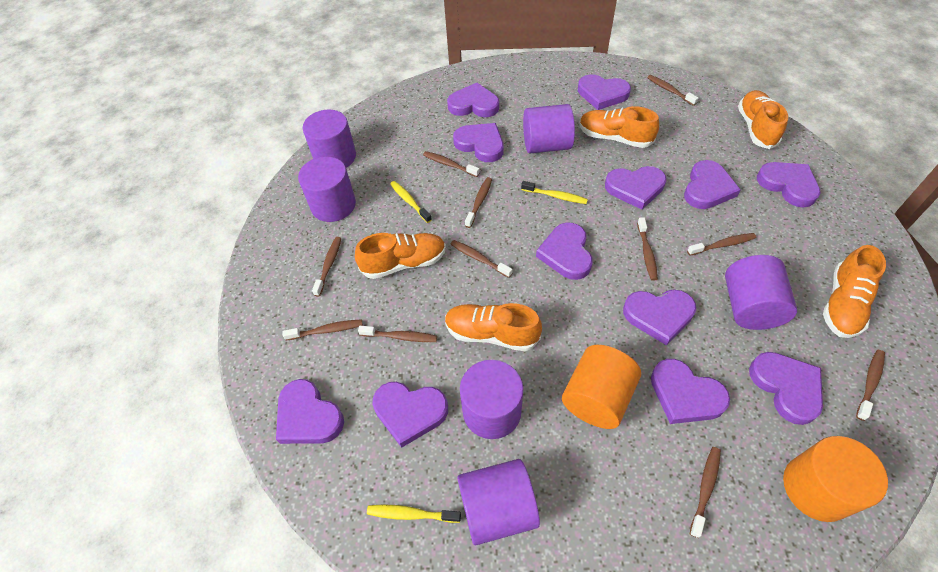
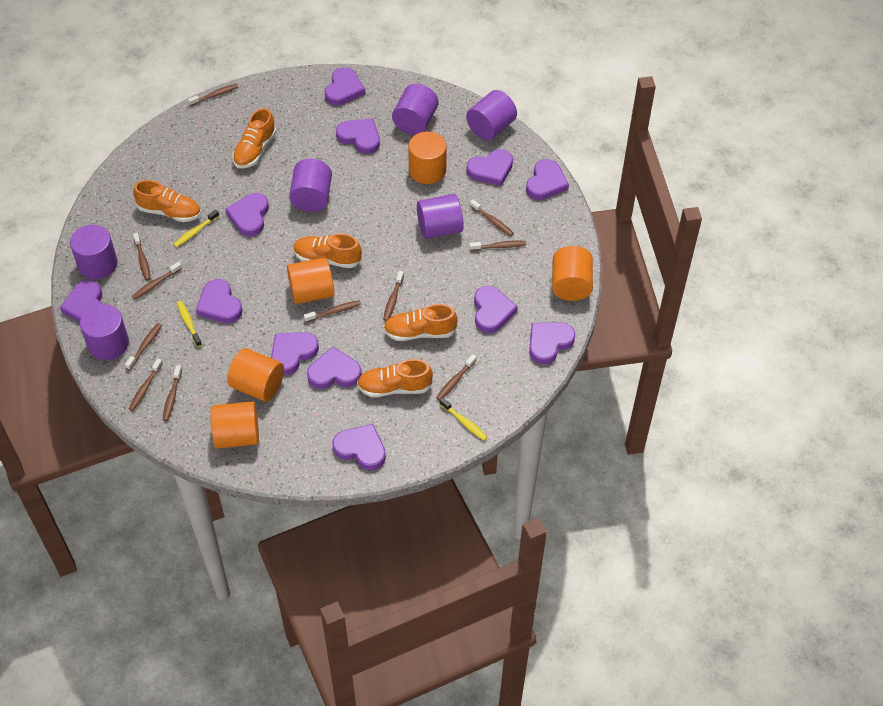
orange cylinder: [562,345,641,429] [783,436,888,522] = 2 -> [210,401,259,449] [227,348,284,402] [287,257,334,304] [408,132,447,184] [552,246,593,301] = 5

